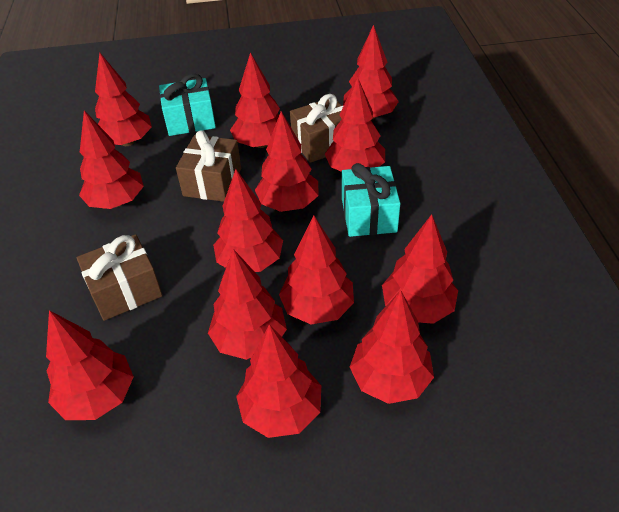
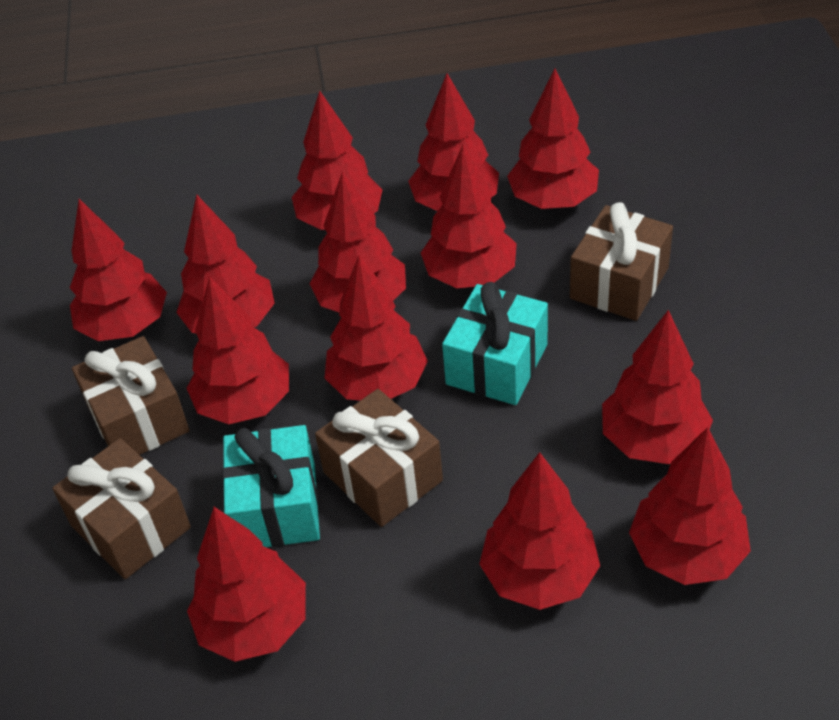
brown gift: [76,234,163,321] [176,130,241,202] [290,94,343,163] = 3 -> [52,438,191,579] [72,336,190,455] [315,389,443,527] [570,202,673,321] = 4

